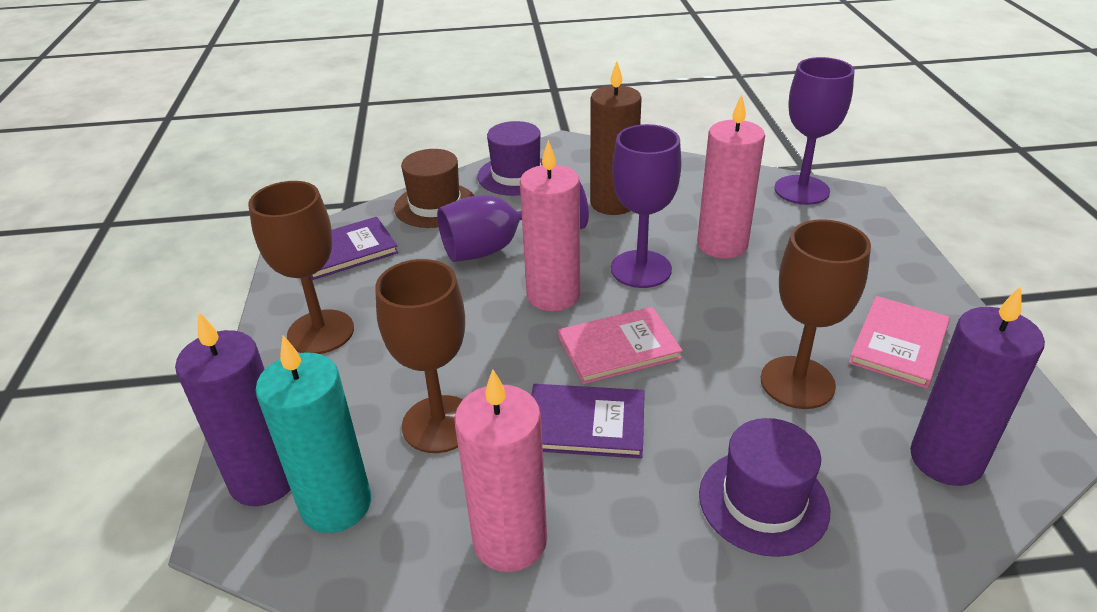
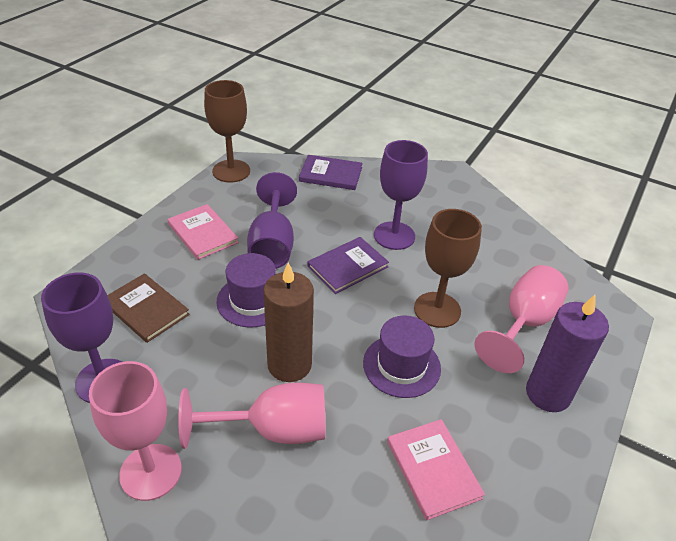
brown book: none = 0 -> [108,273,190,343] = 1
brown goblet: [248,181,354,354] [375,259,465,453] [761,219,871,409] = 3 -> [204,80,250,183] [414,209,482,328] = 2
brown hat: [394,149,474,228] = 1 -> none = 0
pink candle: [454,369,547,572] [520,140,580,311] [697,95,765,259] = 3 -> none = 0
pink goblet: none = 0 -> [89,361,182,501] [178,383,325,449] [474,265,569,373] = 3
purple candle: [175,311,291,506] [910,286,1045,486] = 2 -> [526,295,609,412] = 1
turquoise candle: [255,336,371,533] = 1 -> none = 0

